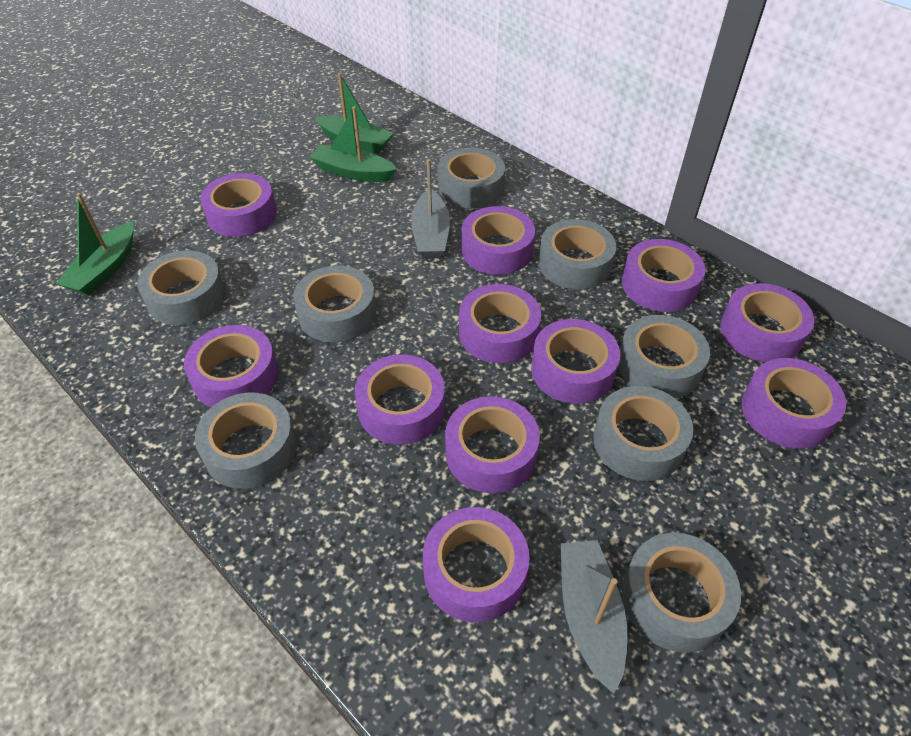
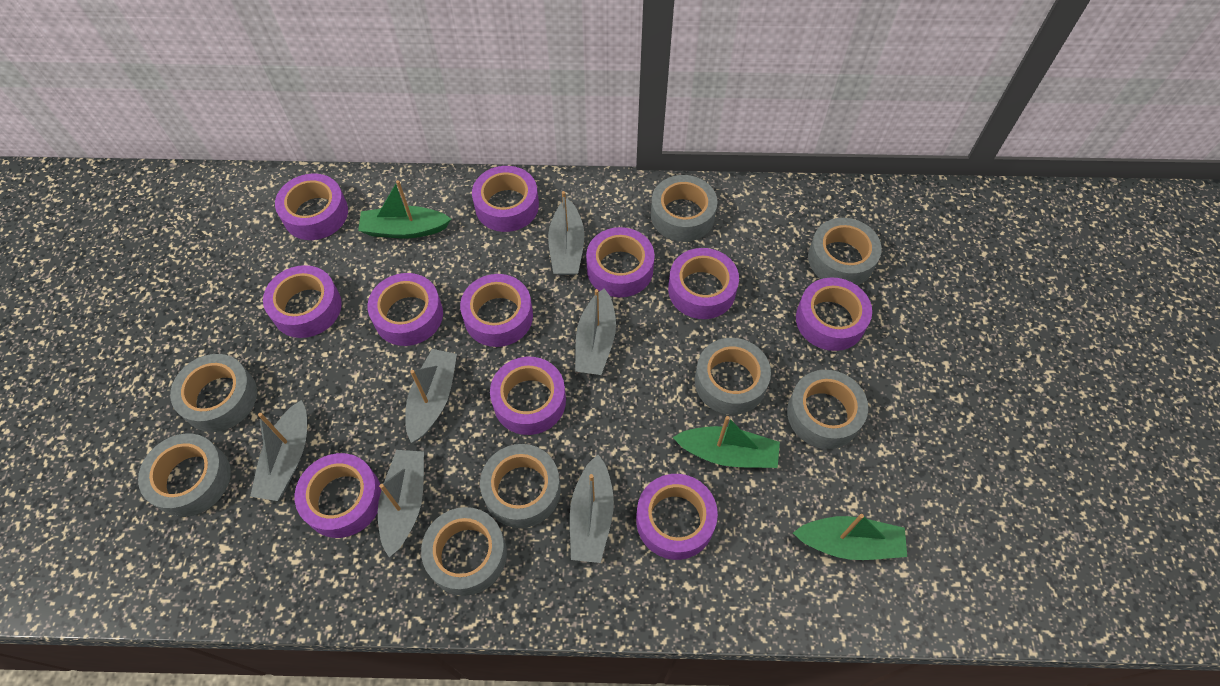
grey boat: [411,159,450,259] [560,540,627,694] = 2 -> [250,400,307,501] [378,450,424,558] [405,349,457,443] [548,191,585,275] [570,455,614,563] [575,288,616,375] = 6

